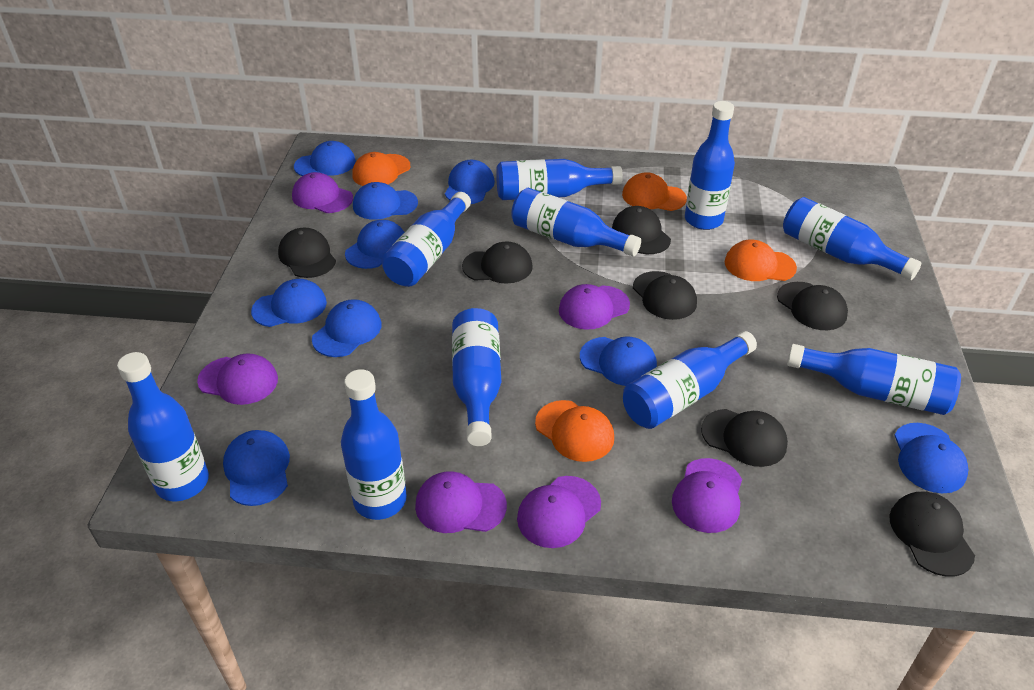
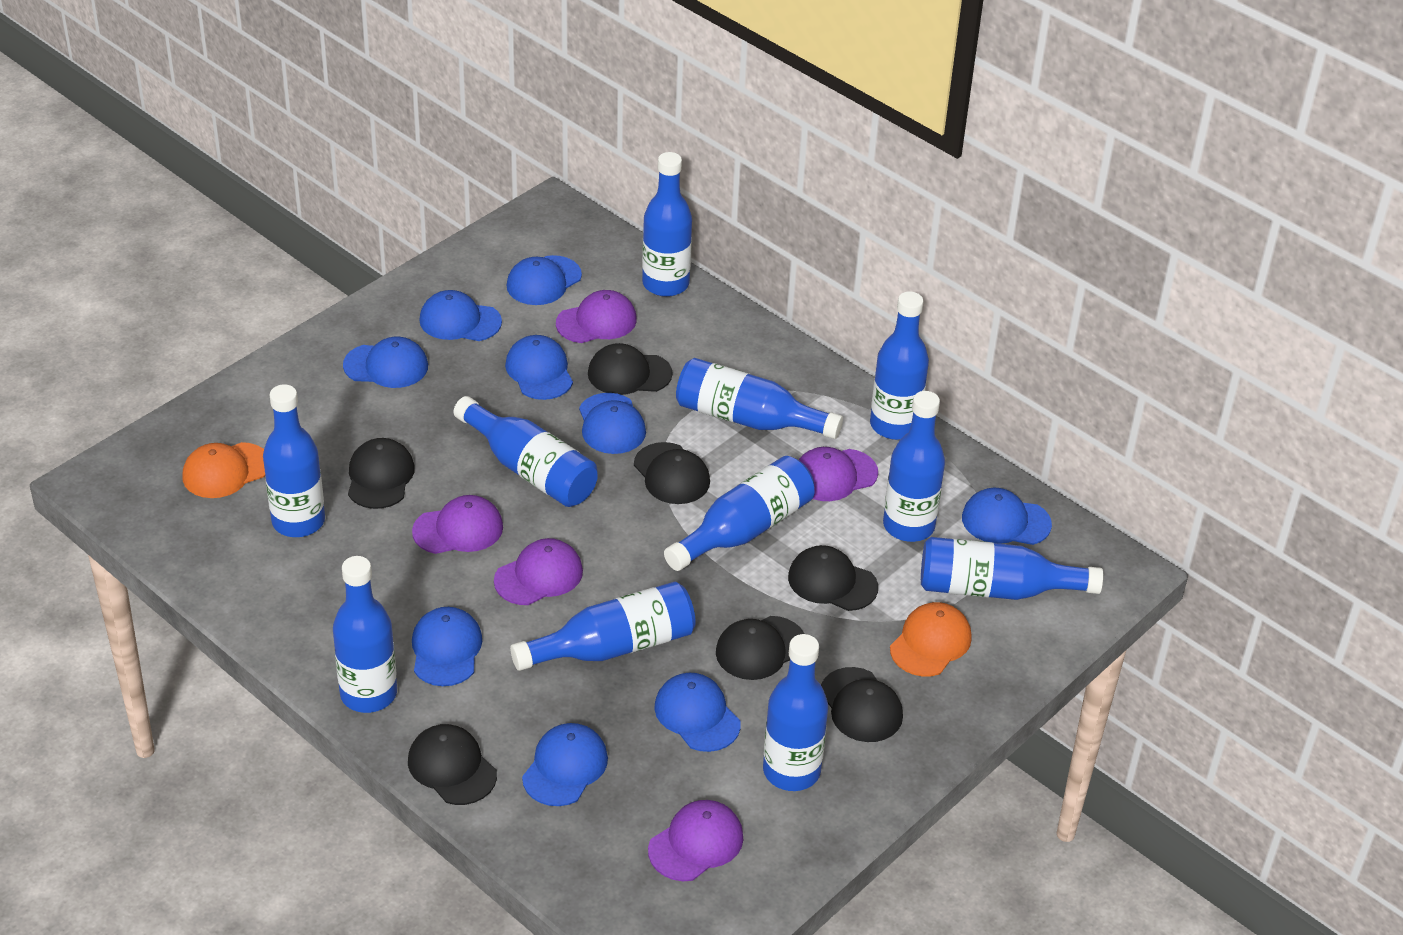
blue bottle: [117,352,209,502] [341,369,407,520] [382,192,471,287] [452,308,501,446] [496,159,623,200] [511,188,641,256] [623,331,757,429] [685,101,735,230] [783,197,921,280] [787,344,961,415] = 10 -> [263,384,325,537] [333,556,397,713] [454,396,598,507] [510,582,696,671] [642,152,692,297] [664,456,815,571] [676,358,843,439] [763,634,828,791] [870,291,929,440] [883,391,945,542] [921,537,1103,600] = 11
orange cap: [352,152,410,186] [535,400,614,462] [622,172,687,211] [725,240,797,281] = 4 -> [183,442,265,498] [890,602,972,677] = 2
purple cap: [197,353,278,405] [292,172,353,213] [415,472,507,533] [517,476,601,548] [559,284,630,330] [672,458,742,533] = 6 -> [412,495,503,554] [494,538,583,605] [556,290,637,343] [648,800,744,881] [799,447,878,501] = 5

